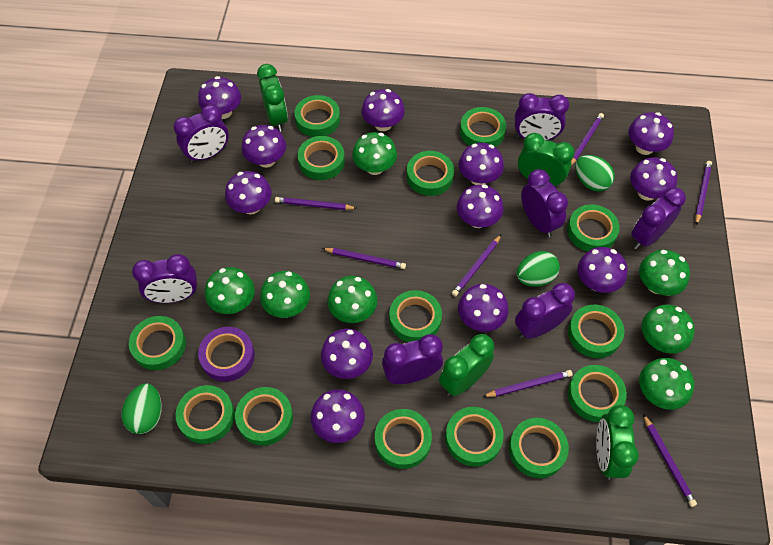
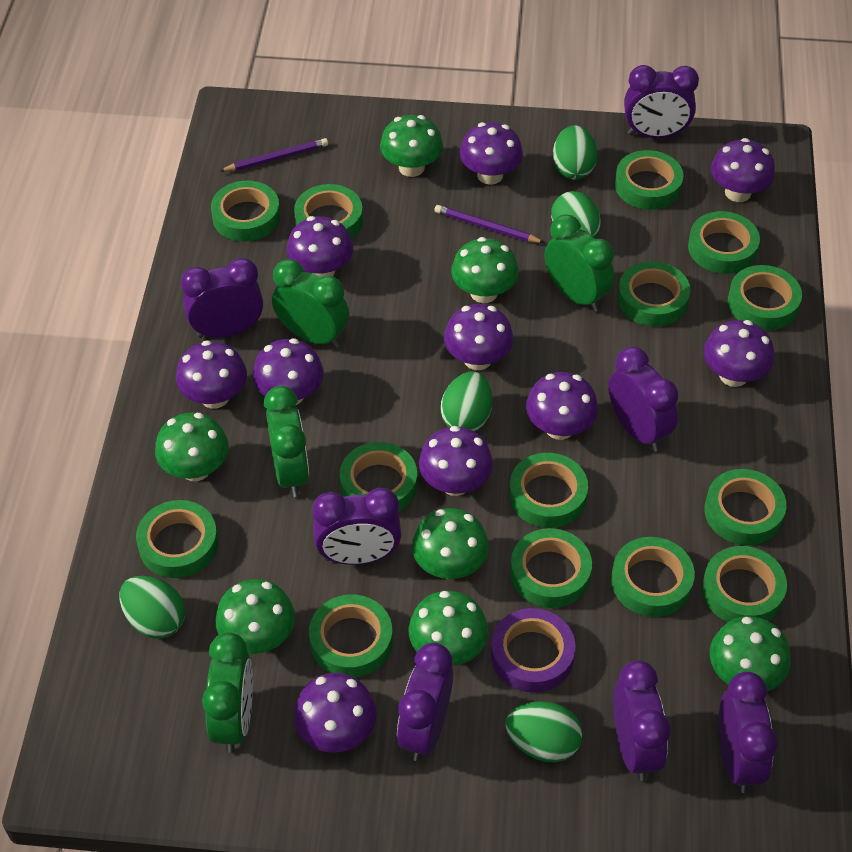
green egg: [122,383,162,434] [517,251,560,286] [575,155,615,192] = 3 -> [119,576,185,639] [441,371,492,432] [505,701,583,763] [551,191,601,238] [553,125,597,180] = 5
purple mushroom: [198,76,241,119] [225,171,271,214] [242,125,286,168] [310,389,365,443] [321,329,373,379] [362,89,405,131] [457,184,503,228] [458,284,509,332] [459,143,504,185] [578,247,628,293] [628,112,674,155] [630,157,677,201] = 12 -> [176,340,247,409] [253,338,323,405] [287,216,353,277] [294,673,377,753] [419,426,493,496] [444,304,514,370] [460,122,523,185] [526,372,598,440] [703,320,774,387] [711,138,775,202] = 10
purple pencil: [275,197,357,210] [322,248,406,269] [452,234,502,296] [482,370,573,397] [571,113,604,166] [643,414,697,507] [695,161,712,225] = 7 -> [220,138,328,172] [434,205,545,243] = 2

